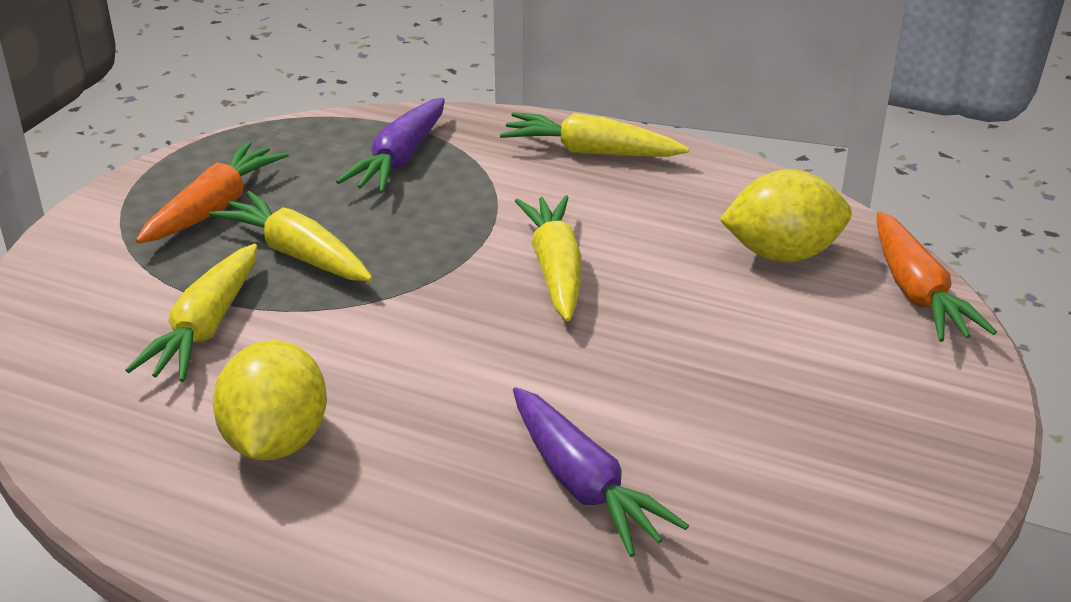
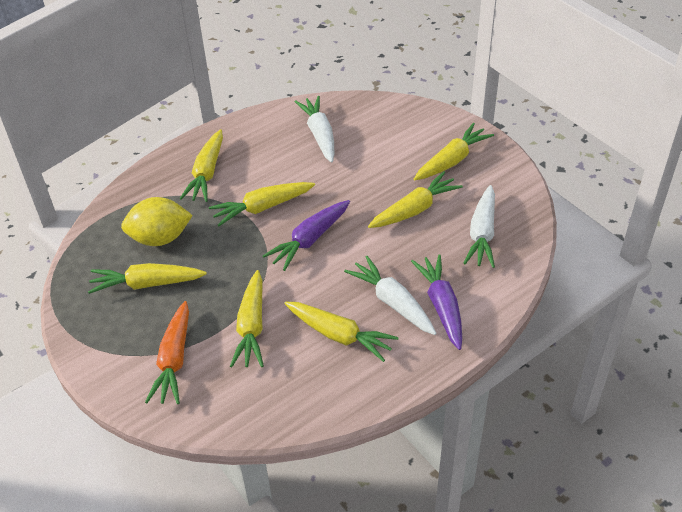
orange carrot: [136,141,289,243] [877,212,997,342] = 2 -> [145,301,189,404] = 1
white carrot: none = 0 -> [294,96,334,163] [344,256,437,335] [464,185,495,268] = 3
yellow carrot: [125,244,257,382] [209,191,372,281] [500,112,689,157] [515,195,581,321] = 4 -> [88,263,207,294] [179,129,223,202] [209,182,315,226] [230,270,264,368] [284,302,399,362] [368,171,463,228] [414,123,494,180] = 7
yellow lemon: [213,340,327,461] [719,169,852,262] = 2 -> [121,197,193,246] = 1

